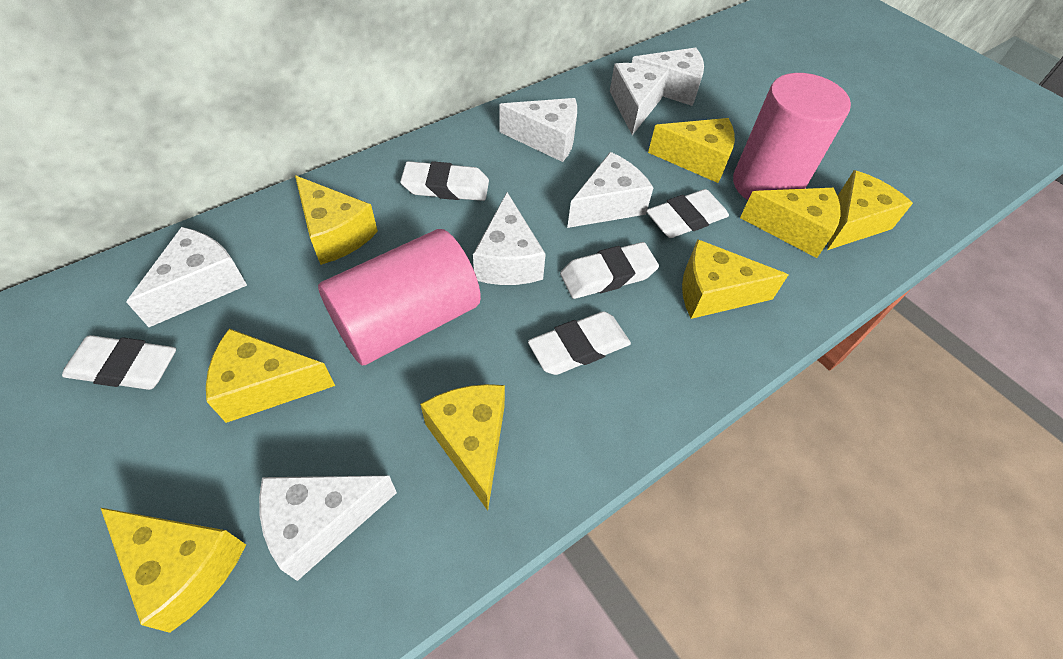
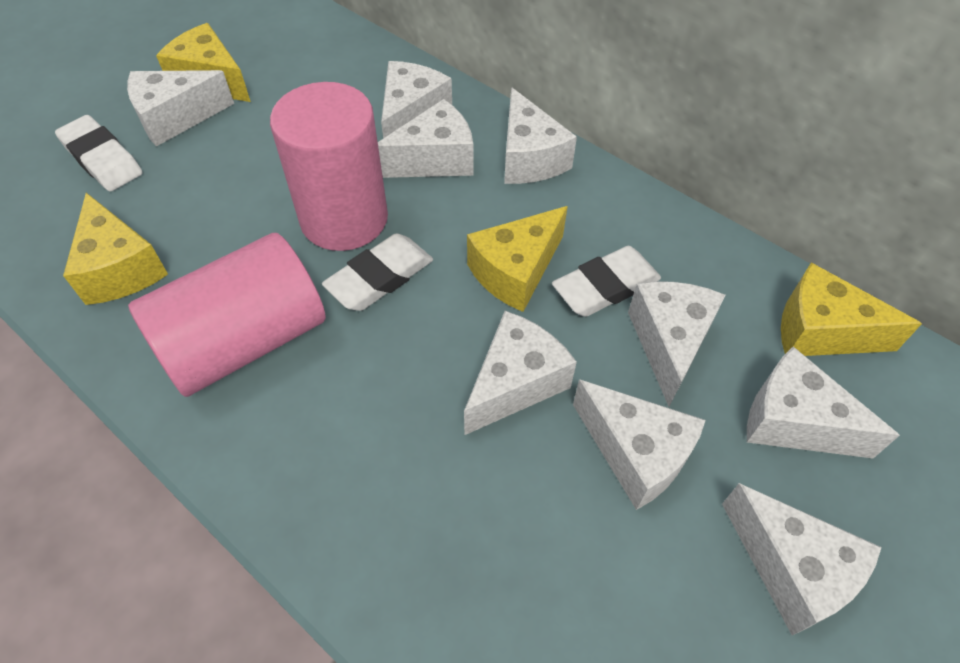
white cheese: [126,227,247,327] [259,476,397,581] [473,192,546,285] [499,98,577,162] [567,152,653,228] [610,63,669,135] [632,47,704,106] = 7 -> [127,70,234,147] [378,99,473,178] [381,61,452,138] [464,311,577,435] [504,87,577,184] [573,379,705,510] [628,282,726,407] [722,483,882,636] [747,347,900,458] = 9
white eraser: [62,335,176,390] [400,161,489,201] [528,311,631,375] [560,242,659,299] [646,189,729,238] = 5 -> [55,115,143,192] [322,233,433,311] [552,246,661,317] = 3
yellow cheese: [101,508,246,633] [206,328,335,423] [295,175,378,265] [420,384,505,511] [648,118,735,183] [682,239,788,319] [740,188,841,258] [827,170,913,250] = 8 -> [63,193,168,305] [156,23,251,102] [467,206,568,312] [781,263,922,356] = 4

